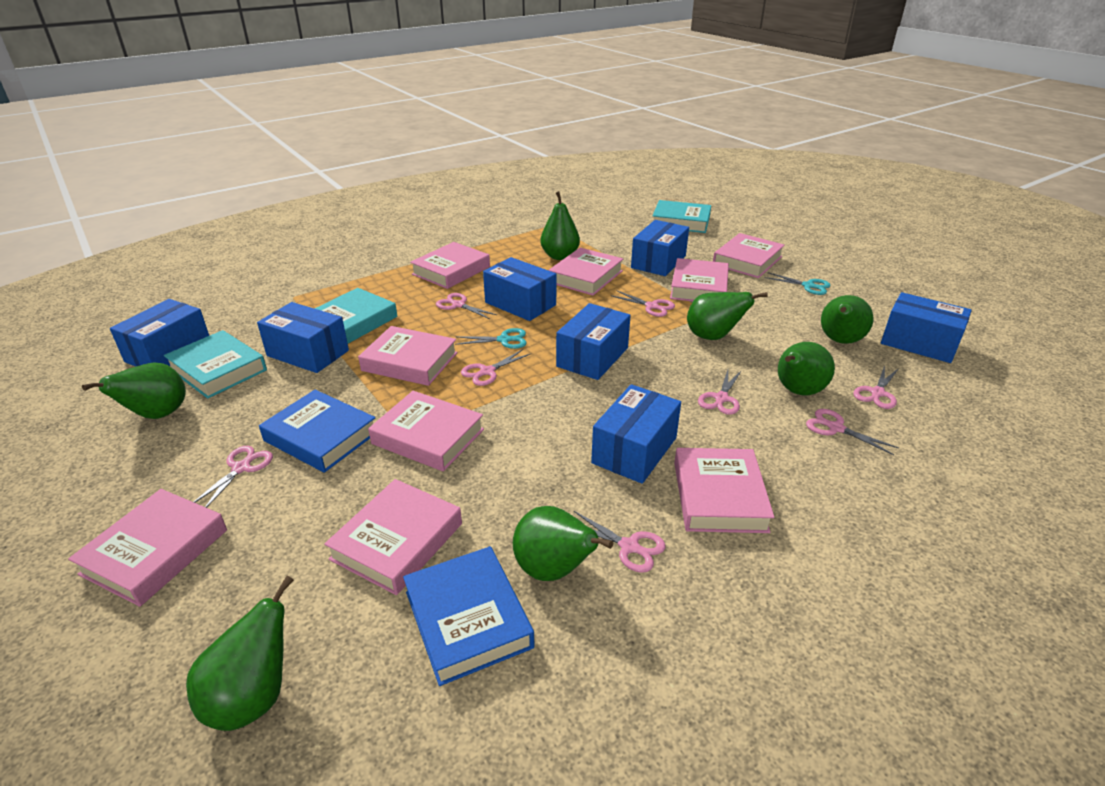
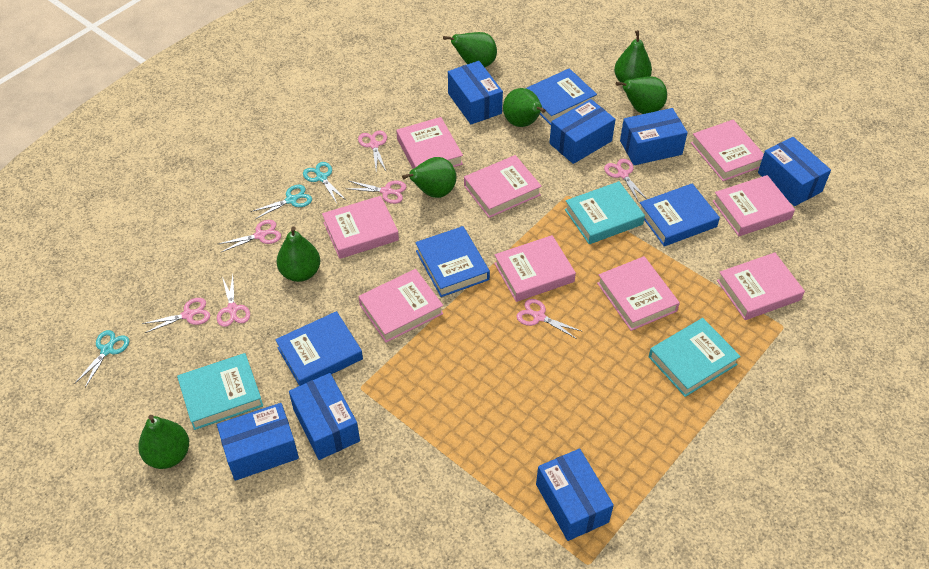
blue book: [259,390,375,473] [403,546,535,686] = 2 -> [275,311,363,386] [415,226,490,297] [526,68,597,125] [640,183,720,246] = 4
pink scissors: [194,446,273,508] [436,293,497,319] [461,349,530,386] [574,511,666,573] [610,290,675,317] [698,370,742,415] [806,409,899,455] [853,366,899,409] = 8 -> [142,298,210,333] [217,275,250,327] [219,220,281,252] [347,181,406,204] [358,130,387,171] [517,299,581,339] [604,159,647,202] = 7
turquoise scissors: [455,328,527,349] [765,272,831,295] = 2 -> [74,330,129,388] [251,185,312,219] [303,162,347,203] = 3

